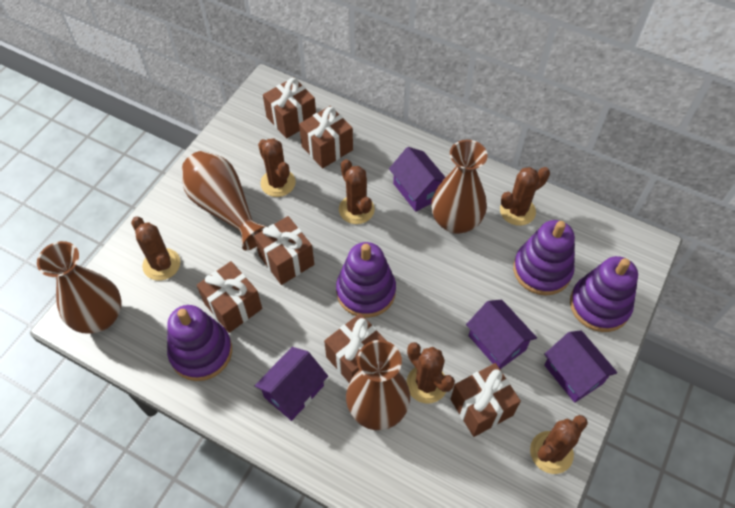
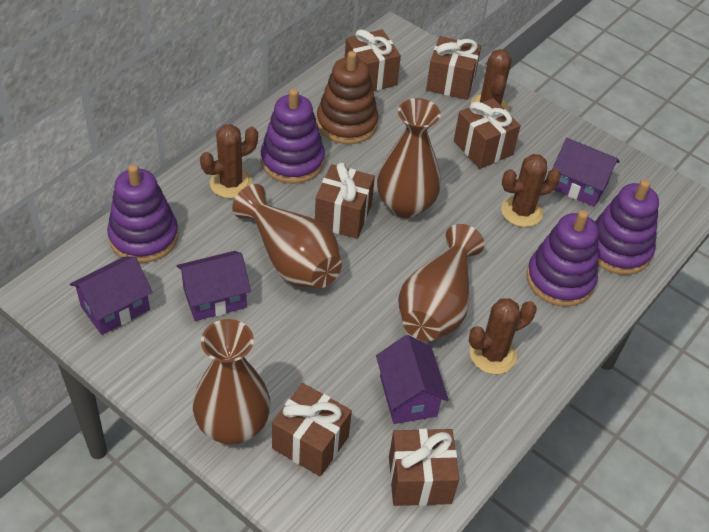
brown cactus: [131,217,180,281] [258,138,296,197] [339,159,375,224] [406,342,455,403] [500,167,550,226] [530,415,588,474] = 6 -> [200,124,258,198] [469,298,537,374] [471,49,512,111] [501,154,561,227] = 4
brown stacking toy: none = 0 -> [317,51,379,144] = 1

